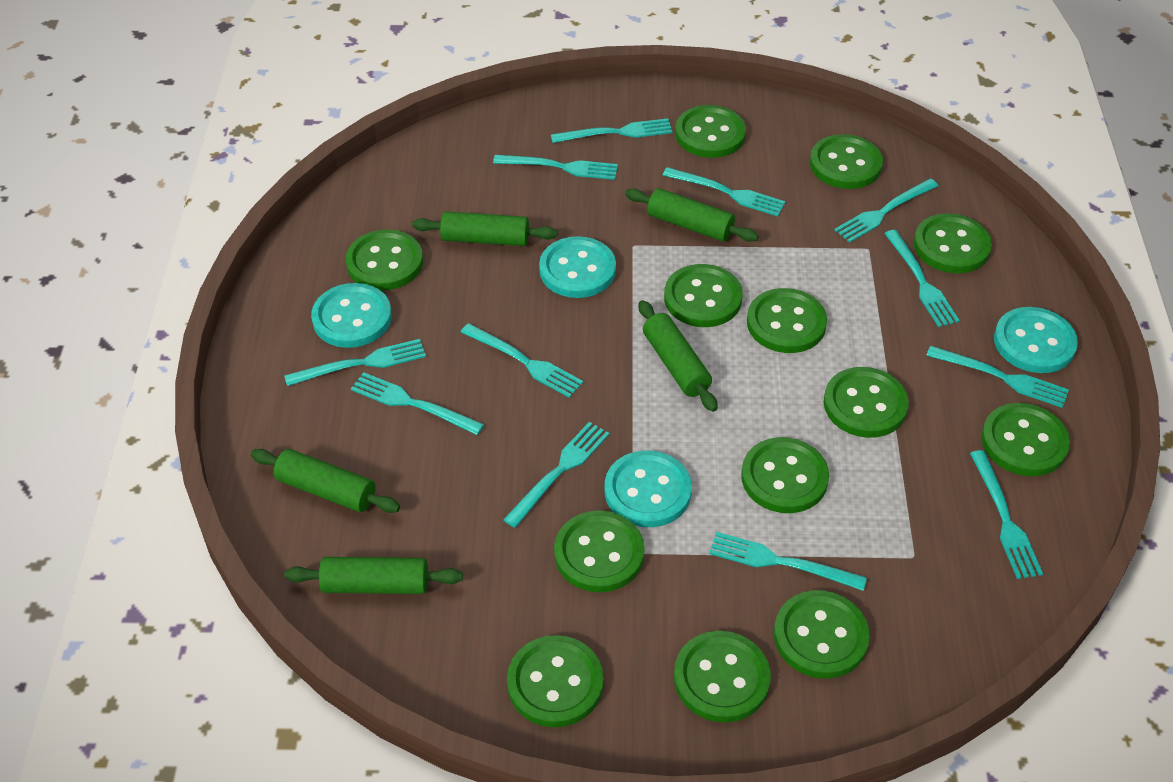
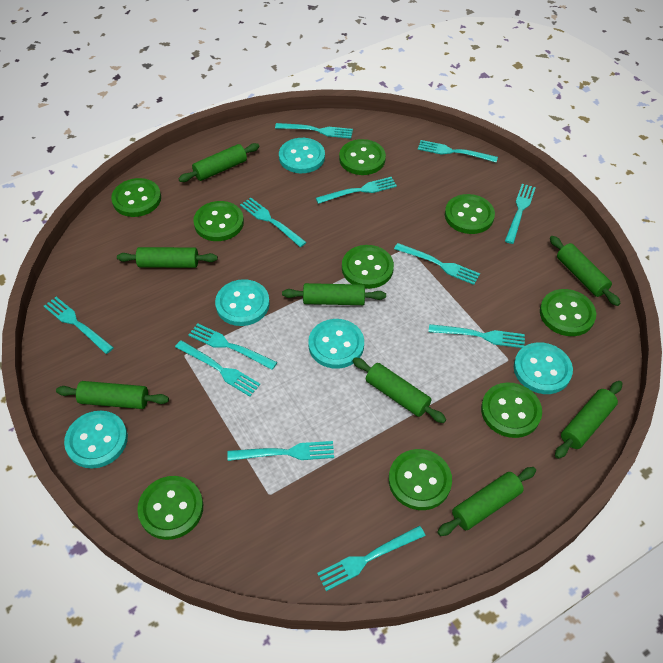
green button: [346,229,423,290] [507,635,604,727] [554,510,645,592] [664,264,743,327] [674,631,771,723] [675,105,746,158] [741,437,829,513] [747,288,827,353] [774,590,870,679] [810,134,883,189] [824,367,909,438] [914,213,992,273] [981,403,1070,476] = 13 -> [111,178,161,217] [137,476,203,540] [193,201,244,241] [339,139,386,175] [342,245,394,289] [389,449,452,510] [445,194,495,234] [481,382,542,438] [540,289,596,336] = 9
green rolling pin: [251,449,400,513] [284,557,463,594] [412,211,557,246] [625,188,759,242] [639,300,718,412] = 5 -> [56,381,169,409] [117,247,218,268] [178,143,260,182] [282,283,386,305] [353,357,446,423] [437,467,536,536] [550,236,621,306] [555,381,622,459] = 8
turquoise button: [311,283,392,348] [539,236,616,298] [605,450,692,527] [994,307,1078,373] = 4 -> [64,411,128,469] [215,279,270,326] [279,138,325,173] [308,319,364,369] [514,342,573,394] = 5

